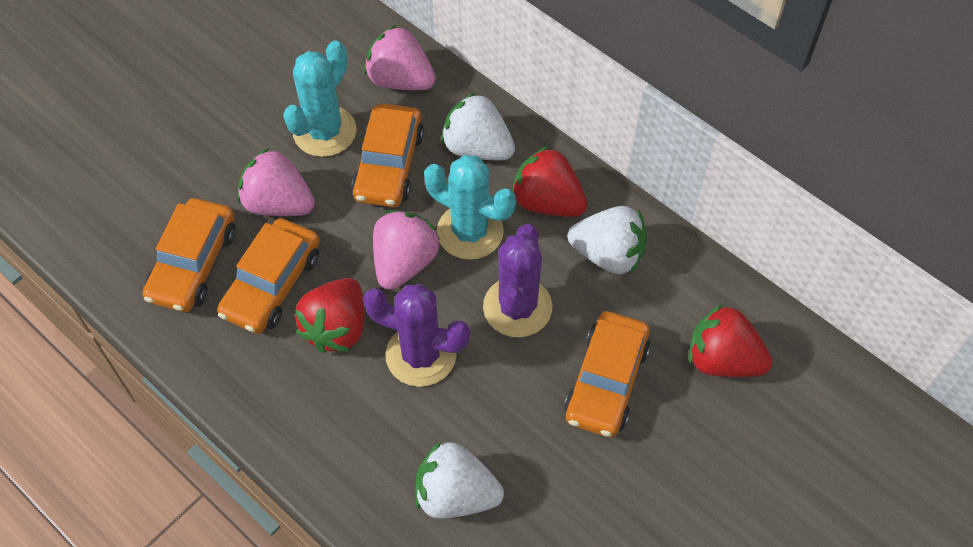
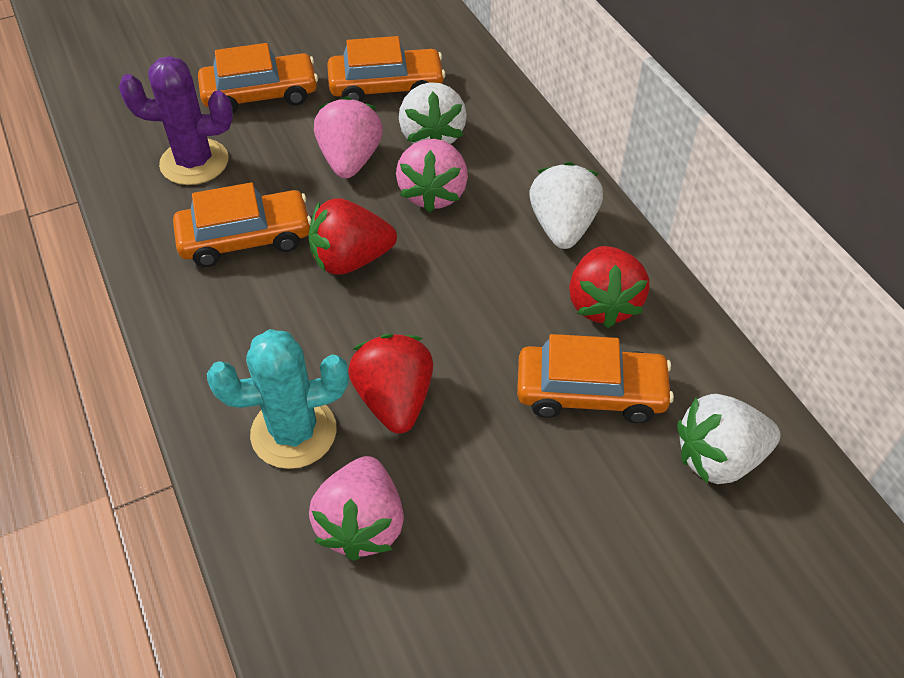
purple cactus: [363,284,470,387] [483,224,553,337] = 2 -> [119,56,233,185] = 1
turquoise cactus: [283,40,357,157] [424,155,516,260] = 2 -> [207,329,349,469] = 1

